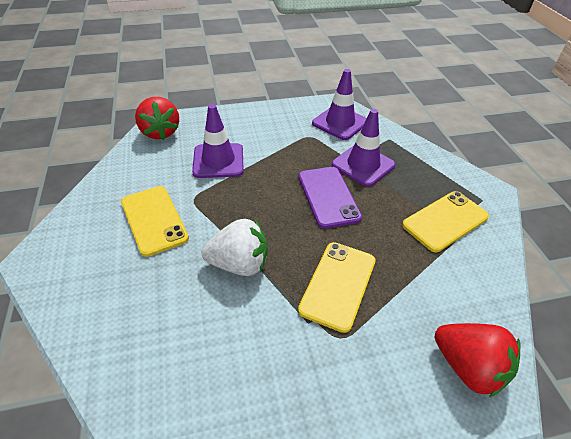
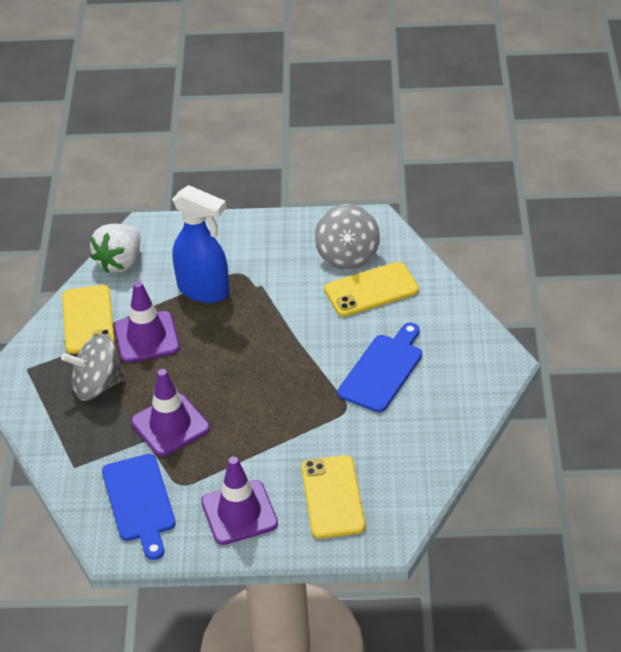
blue cutting board: none = 0 -> [102,454,176,560] [337,323,422,413] = 2
blue spray bottle: none = 0 -> [172,185,229,303] = 1
grey spinning top: none = 0 -> [61,334,125,401] [315,204,380,270] = 2
purple phone: [299,167,362,229] = 1 -> none = 0
red strawberry: [135,97,179,140] [435,323,520,397] = 2 -> none = 0

